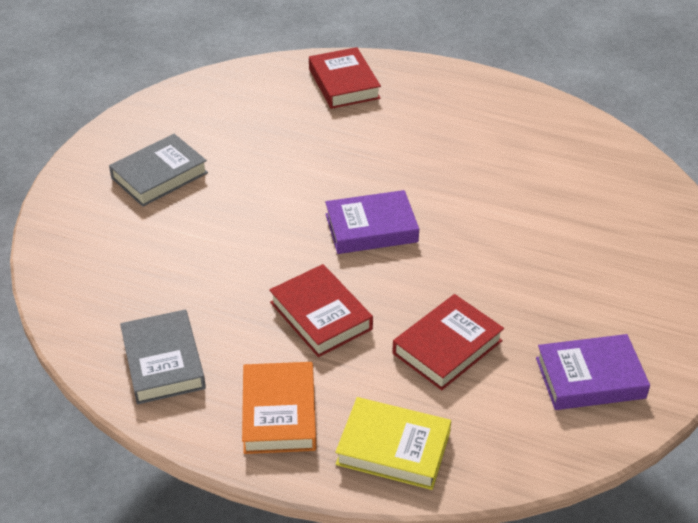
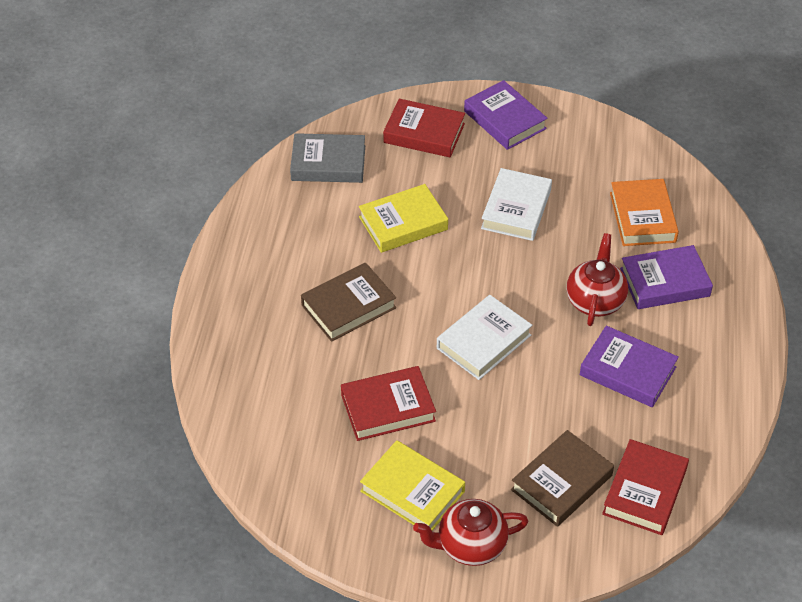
brown book: none = 0 -> [301,263,396,342] [511,430,614,527] = 2
grey book: [109,134,208,207] [120,310,206,404] = 2 -> [290,133,365,183] = 1
purple book: [325,190,419,254] [536,334,650,410] = 2 -> [464,80,548,150] [580,326,679,407] [620,245,713,309] = 3
red teapot: none = 0 -> [413,499,529,566] [567,233,628,326] = 2
white book: none = 0 -> [437,295,532,380] [481,168,552,241] = 2
yellow book: [335,397,451,490] = 1 -> [359,184,448,253] [360,440,465,531] = 2

